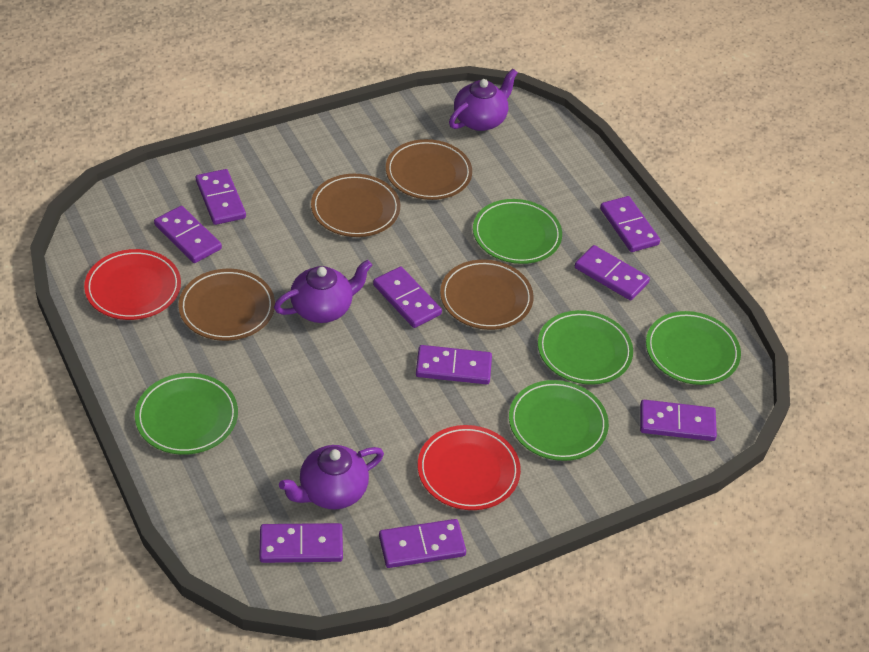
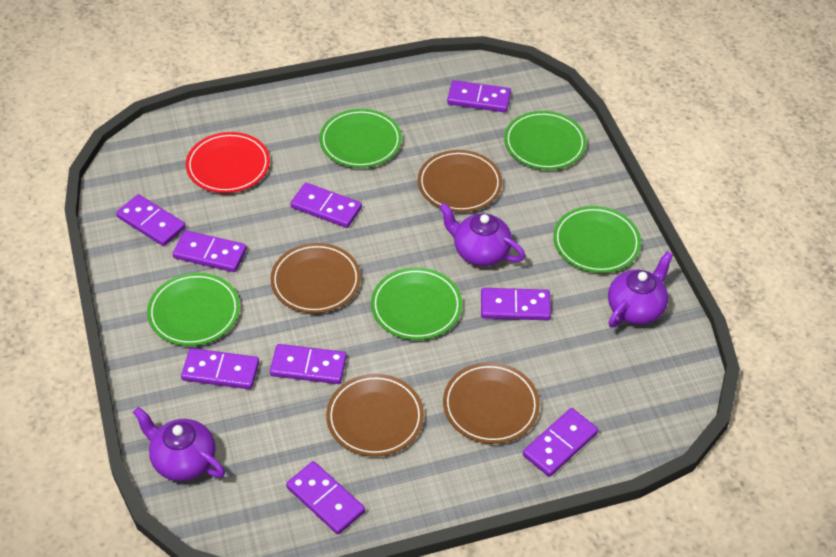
red plate: [84,249,181,320] [418,425,521,510] = 2 -> [186,132,270,193] = 1

